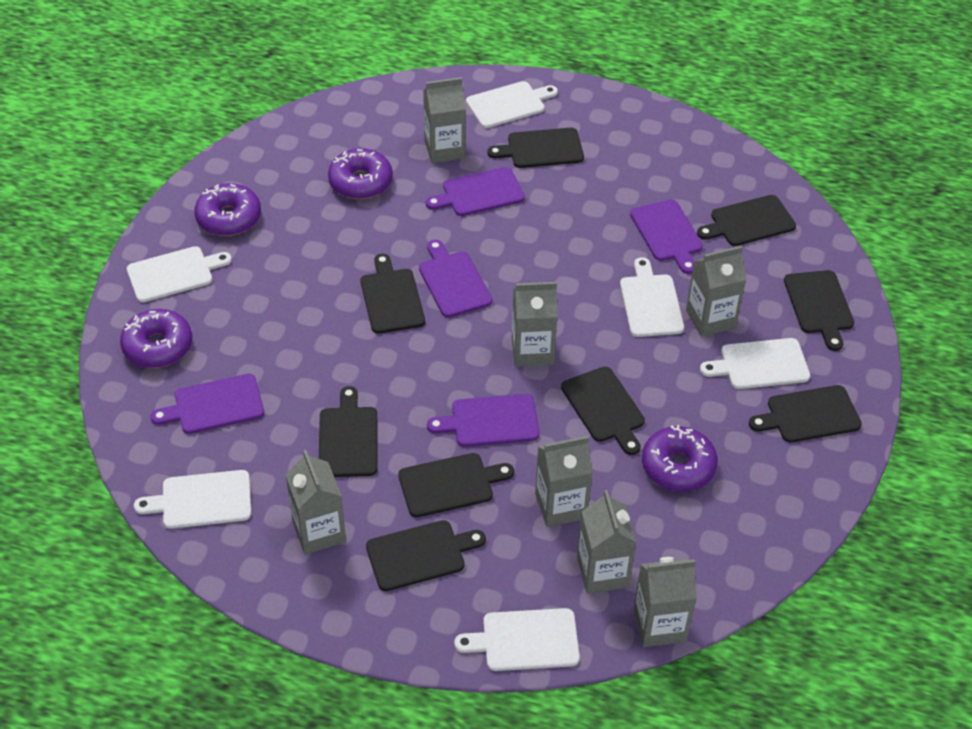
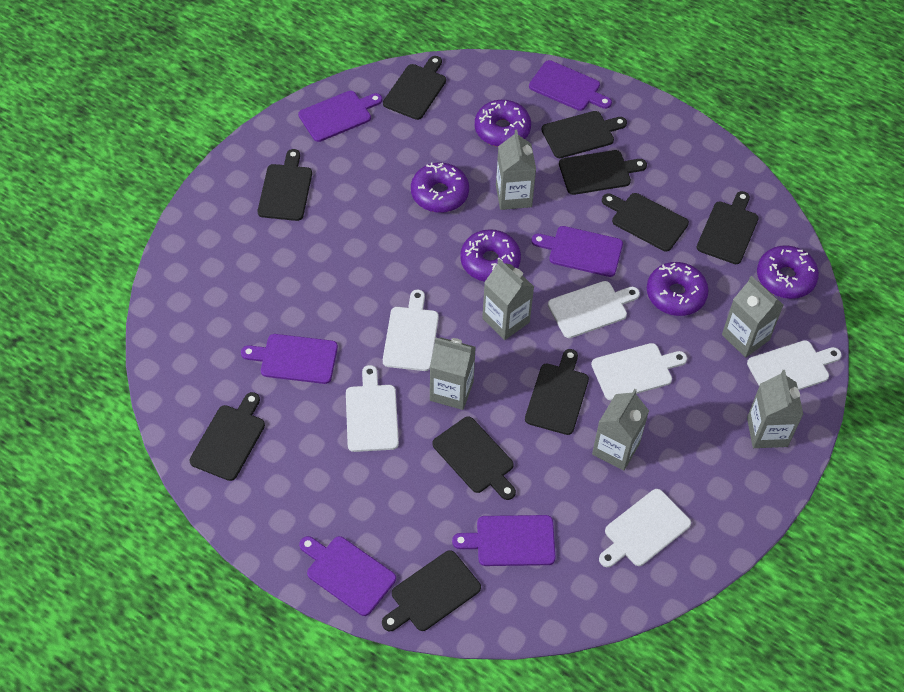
black cutting board: [319,386,377,477] [360,254,425,334] [366,520,486,591] [398,453,514,517] [487,128,584,168] [561,366,645,455] [697,195,796,246] [749,385,862,443] [784,270,854,351] = 9 -> [189,392,265,481] [258,149,312,221] [382,550,481,631] [383,56,446,120] [432,416,516,500] [525,349,589,435] [541,111,627,158] [559,150,647,195] [602,193,689,251] [697,191,759,264] = 10
grey carton: [286,450,346,554] [423,77,466,163] [512,282,558,367] [535,436,593,527] [577,490,637,594] [633,557,697,647] [686,246,747,337] = 7 -> [430,338,476,410] [482,259,534,340] [496,130,536,210] [592,389,649,470] [722,276,783,357] [747,370,804,448] = 6
purple cutting board: [151,374,264,434] [419,240,492,317] [426,167,525,216] [427,394,540,447] [630,199,703,274] = 5 -> [241,334,338,384] [298,91,382,142] [299,536,396,616] [452,515,556,566] [529,60,612,111] [531,226,623,277] = 6
purple donut: [120,309,192,368] [194,183,261,236] [328,148,393,199] [642,425,718,492] = 4 -> [411,163,469,213] [460,229,521,282] [475,100,531,147] [647,262,709,316] [757,245,819,299] = 5

